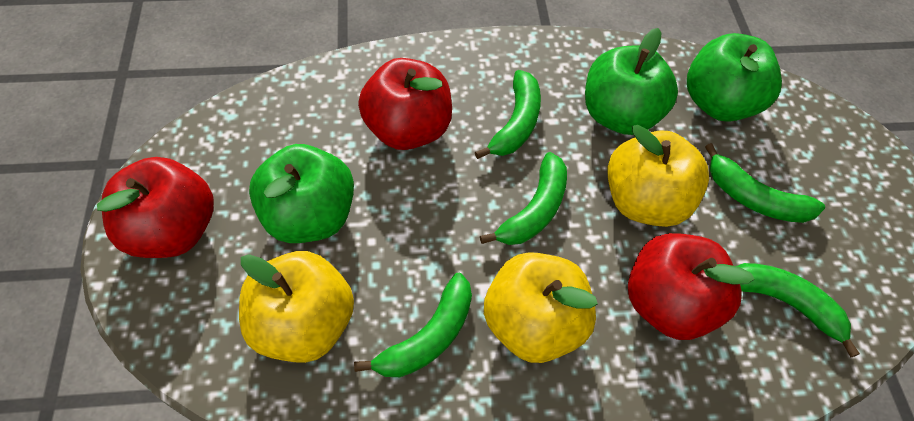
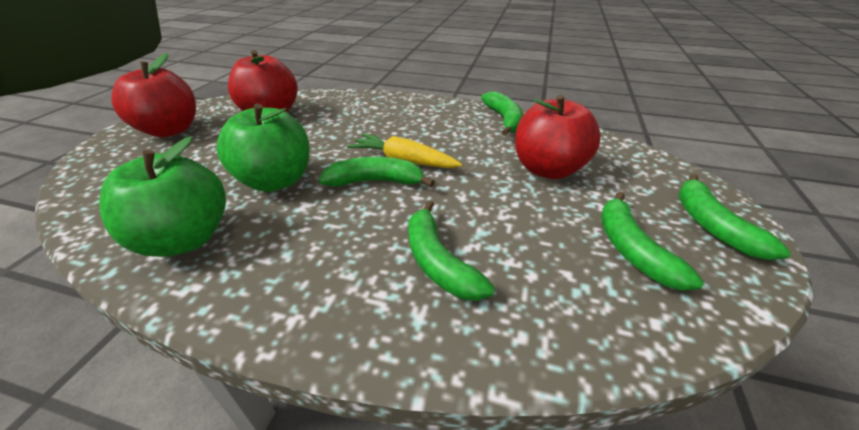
green apple: [249,144,354,243] [585,28,678,135] [687,33,782,122] = 3 -> [99,137,226,257] [217,103,309,192] = 2
yellow apple: [239,251,354,363] [484,252,598,363] [607,125,709,227] = 3 -> none = 0
yellow carrot: none = 0 -> [347,133,462,168] = 1

